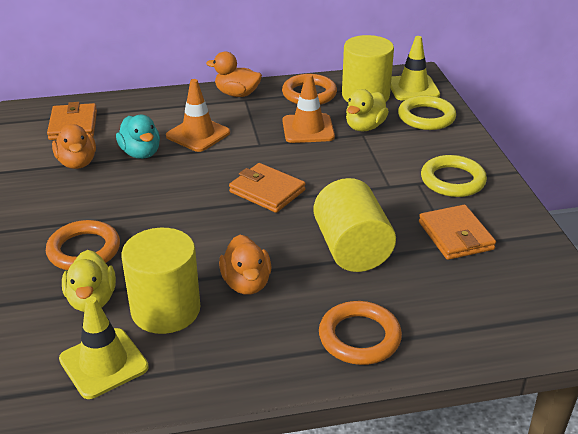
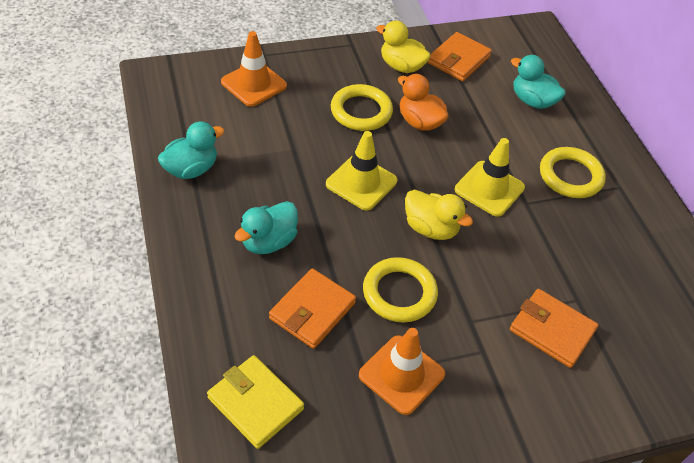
orange duck: [52,124,96,169] [206,52,262,97] [219,235,271,295] = 3 -> [398,74,449,131] = 1
orange ring: [46,220,120,270] [282,74,337,105] [319,301,402,365] = 3 -> none = 0
turquoise duck: [116,115,160,159] = 1 -> [158,121,225,179] [234,201,298,254] [511,55,566,109] = 3
yellow cylinder: [121,228,200,334] [313,178,396,272] [342,35,394,102] = 3 -> none = 0
yellow ring: [398,95,456,130] [421,155,487,197] = 2 -> [331,84,393,131] [363,257,438,323] [540,147,606,198] = 3
yellow wallet: none = 0 -> [207,355,304,449] = 1

